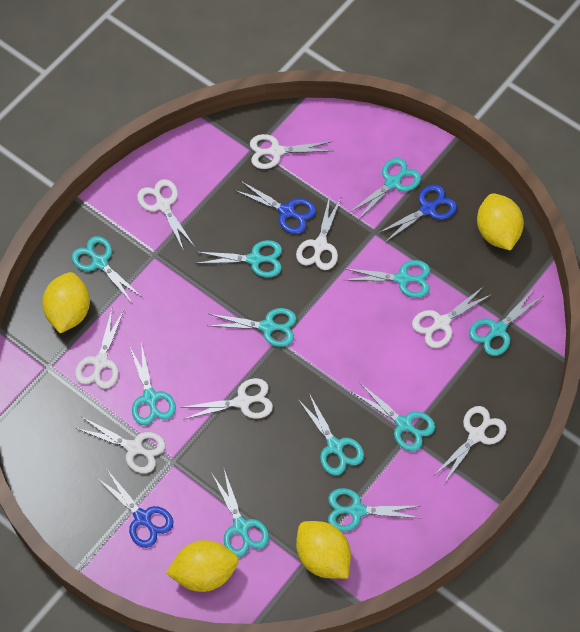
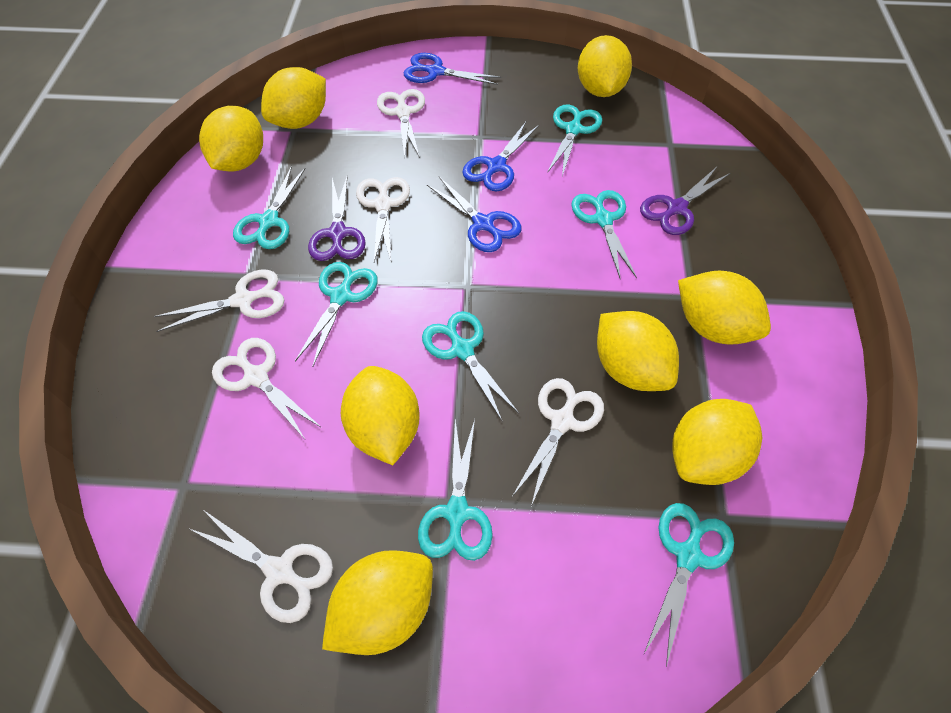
purple scissors: none = 0 -> [308,175,366,261] [640,167,730,235] = 2
turquoise scissors: [71,236,143,304] [130,342,176,425] [195,240,282,278] [207,308,297,347] [212,470,269,557] [299,393,364,475] [328,488,420,532] [343,260,430,298] [349,158,421,221] [352,382,435,451] [469,288,543,356] = 11 -> [233,166,306,249] [295,262,378,367] [418,419,493,561] [422,311,519,422] [547,105,602,176] [571,190,637,279] [644,503,734,667] = 7
white scissors: [75,309,124,389] [76,417,165,473] [137,179,195,251] [181,378,273,420] [250,134,333,169] [296,195,341,270] [412,286,492,348] [434,406,507,482] = 8 -> [153,270,284,332] [188,510,333,623] [212,338,322,439] [356,177,410,262] [377,89,425,158] [512,378,604,506] = 6
yellow lemon: [42,272,90,333] [166,540,239,592] [296,521,351,579] [477,193,524,251] = 4 -> [199,106,263,172] [261,67,326,129] [322,550,433,655] [341,366,420,465] [578,35,632,97] [597,311,679,391] [672,399,762,485] [678,270,771,345] = 8

